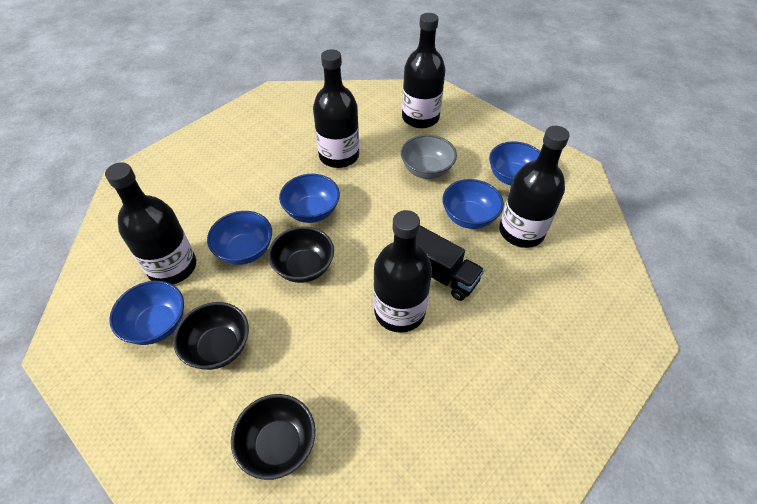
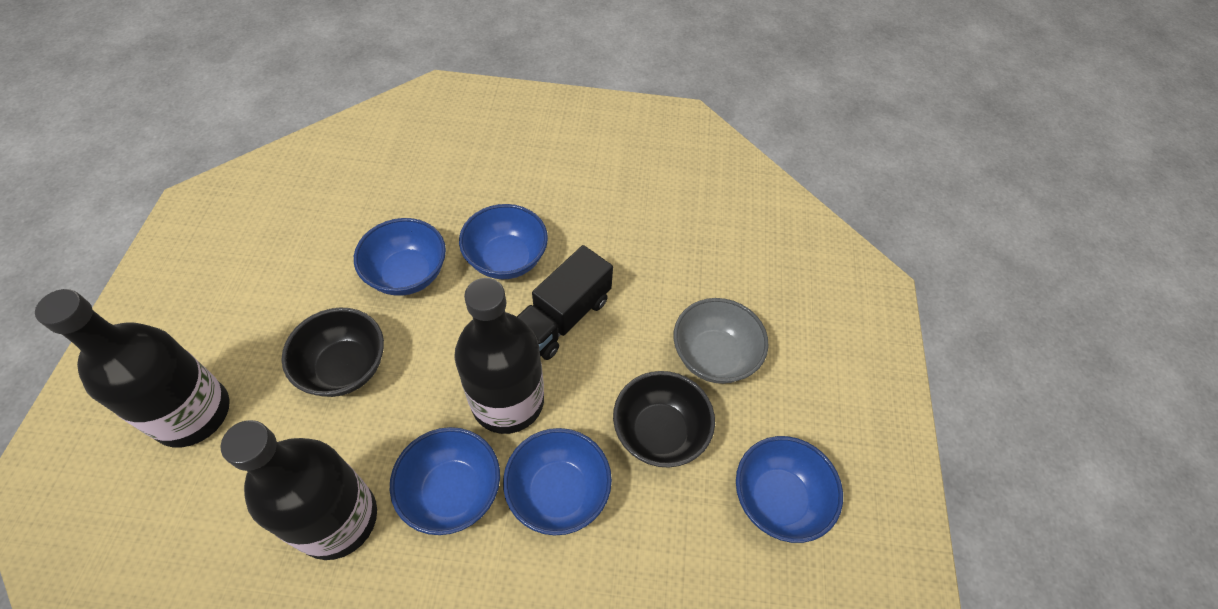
black bottle: [105,162,196,284] [313,49,359,168] [373,210,432,333] [402,13,445,128] [499,126,570,248] = 5 -> [35,289,230,447] [221,420,377,560] [454,278,544,434] = 3
black bowl: [173,302,249,370] [231,394,315,480] [268,226,334,283] = 3 -> [282,308,384,397] [613,371,715,468] = 2

